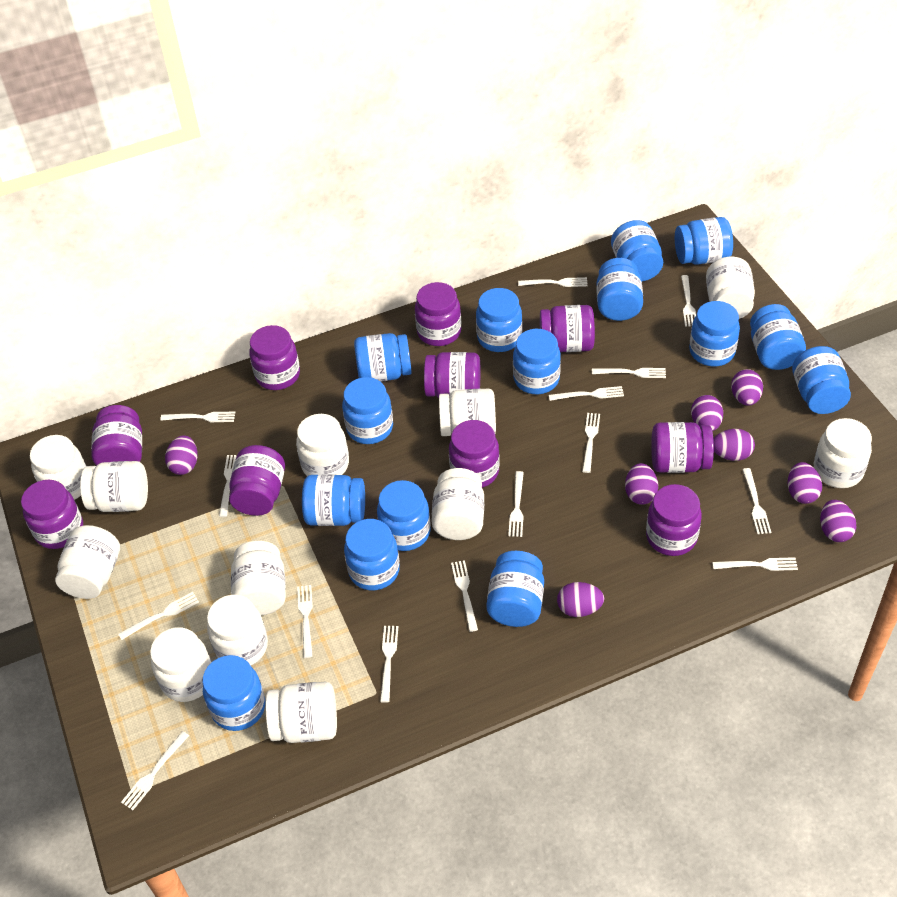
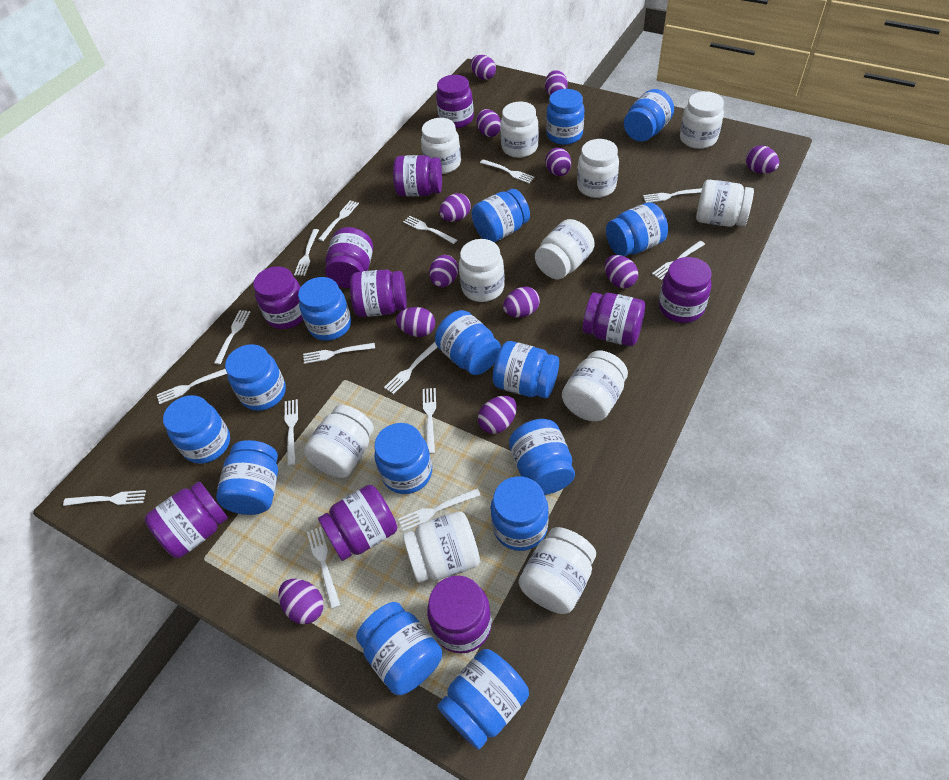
purple egg: [165,435,198,475] [557,582,604,617] [625,463,658,505] [691,395,723,431] [713,429,755,461] [731,369,763,406] [788,462,822,504] [820,500,856,542] = 8 -> [279,579,324,624] [396,307,435,337] [429,255,458,287] [439,193,471,222] [471,55,496,80] [476,109,501,137] [478,396,517,434] [503,287,540,317] [545,70,568,95] [545,148,571,176] [605,255,638,288] [746,145,779,174] = 12
white jar: [30,435,86,500] [55,525,120,599] [80,461,148,512] [150,627,212,702] [207,595,268,666] [231,541,286,615] [266,682,337,743] [296,414,349,476] [431,468,484,540] [439,389,496,436] [706,257,755,319] [814,418,872,488] = 12 -> [304,405,374,478] [403,511,480,583] [421,118,461,174] [459,239,505,302] [500,101,539,158] [519,527,596,614] [535,219,595,279] [562,351,628,421] [577,139,619,198] [680,91,724,149] [696,180,754,227] = 11

